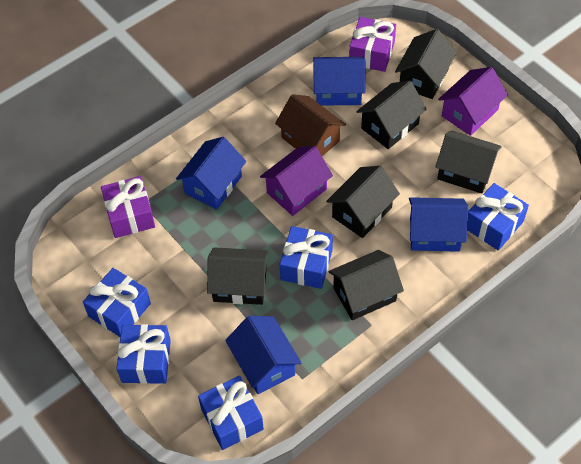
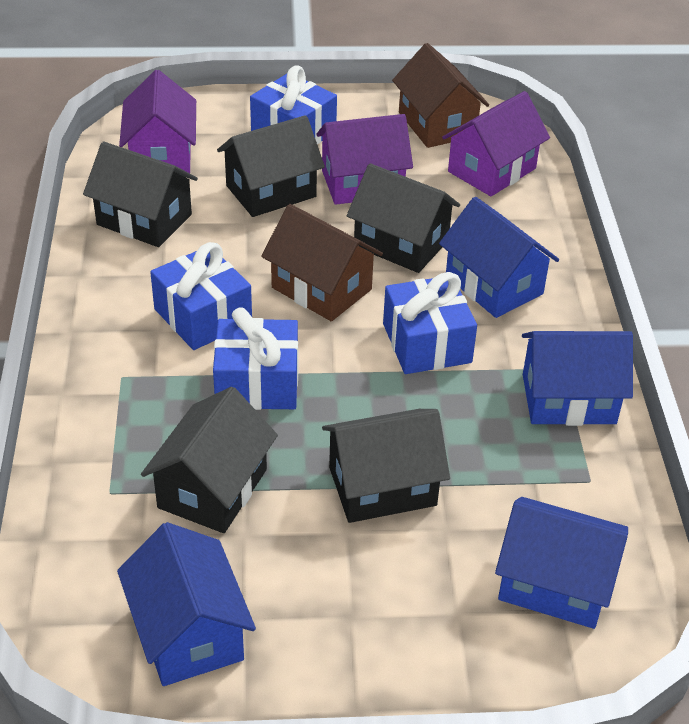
black house: [207,247,269,305] [326,166,400,238] [329,250,404,320] [357,81,427,149] [395,29,457,99] [435,130,502,194] = 6 -> [83,141,198,247] [141,387,278,533] [217,115,325,217] [322,409,450,523] [347,163,460,273] = 5
blue gift: [83,268,151,337] [116,324,171,384] [198,376,264,450] [280,226,333,289] [467,183,529,250] = 5 -> [150,242,252,350] [213,307,298,410] [250,65,337,145] [383,272,477,374] = 4
brown house: [275,94,346,156] = 1 -> [261,204,383,321] [392,43,489,148] = 2
purple gift: [101,176,155,238] [349,17,396,72] = 2 -> none = 0
purple house: [260,146,333,216] [438,67,508,136] = 2 -> [119,70,196,173] [316,114,413,205] [442,91,550,196] = 3

